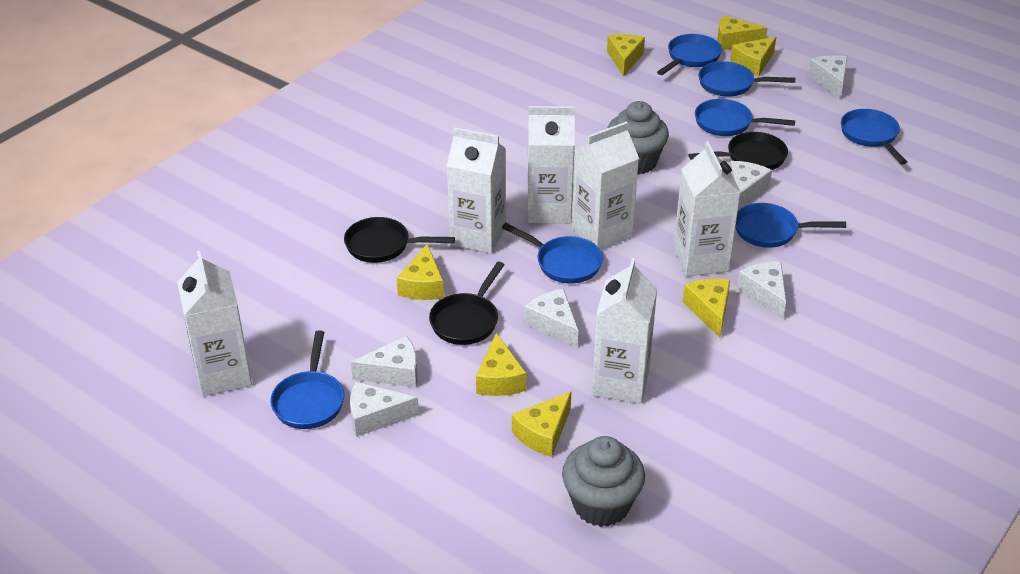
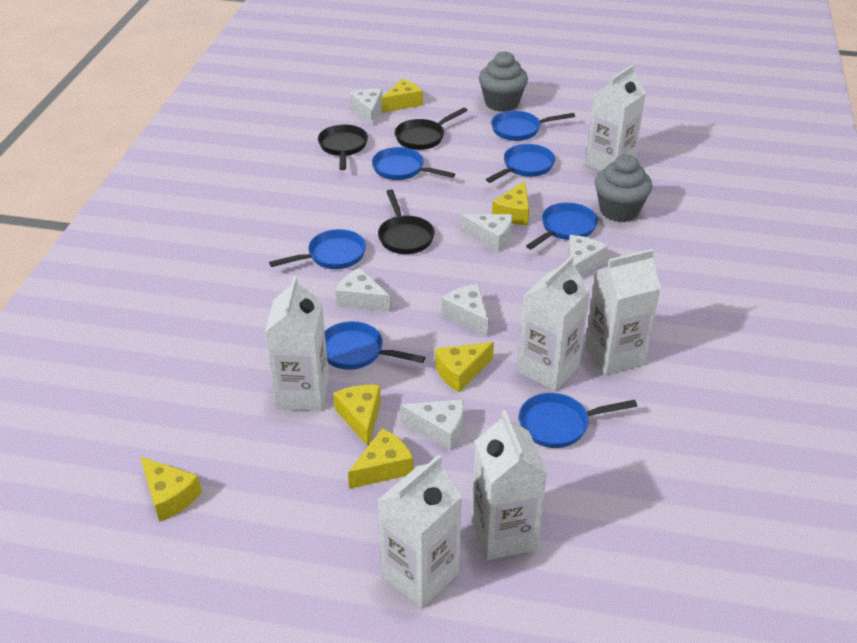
yellow cheese: [397,243,444,300] [476,333,526,396] [512,391,571,457] [607,34,645,77] [683,279,730,338] [717,15,768,50] [730,37,776,76] = 7 -> [140,457,202,522] [333,385,381,446] [348,428,413,489] [382,79,423,113] [435,342,494,392] [492,181,529,225] = 6

